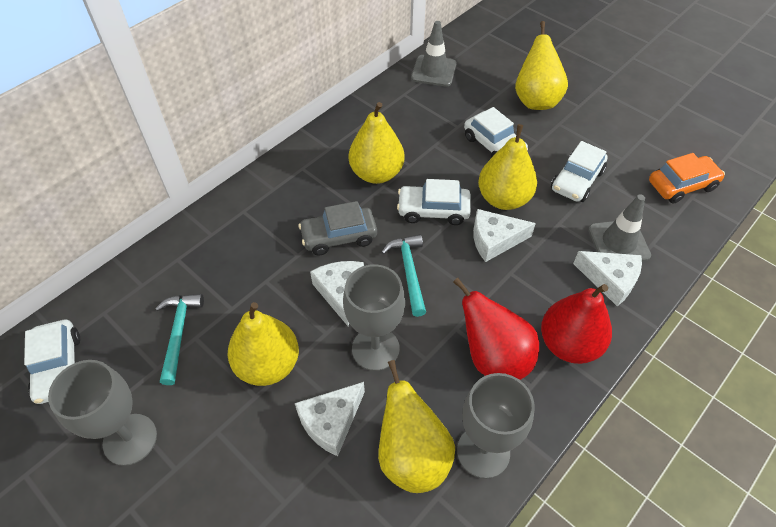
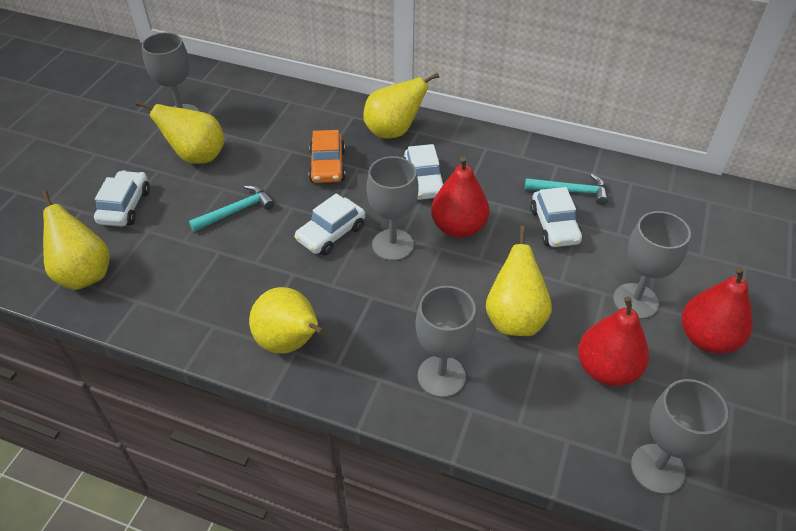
grey car: [299,201,377,256] = 1 -> none = 0
grey goblet: [48,360,157,466] [343,264,405,371] [457,373,535,479] = 3 -> [142,32,199,111] [366,156,419,261] [415,286,477,398] [613,211,691,319] [631,379,728,494] = 5
grey traffic cone: [411,21,457,87] [588,194,651,262] = 2 -> none = 0
red pear: [453,278,539,380] [541,284,612,364] = 2 -> [431,156,489,238] [578,296,649,386] [682,267,753,354] = 3
white cheese: [295,382,365,456] [310,261,364,326] [473,209,536,262] [573,251,642,306] = 4 -> none = 0

